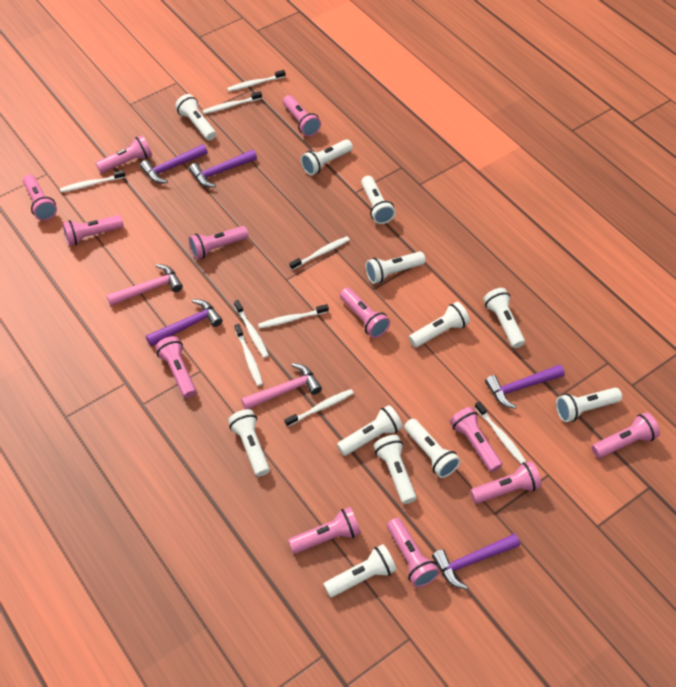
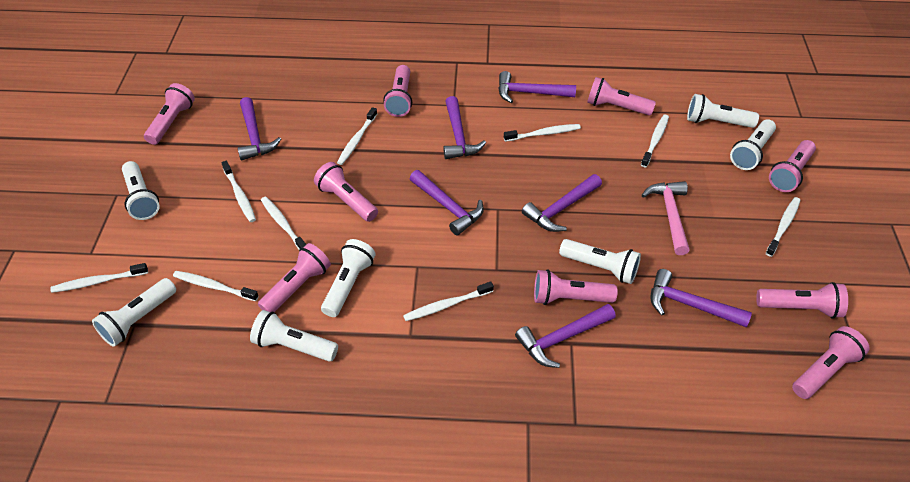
pink flashlight: [23,175,57,221] [63,215,124,246] [96,135,152,173] [155,336,196,398] [189,226,248,259] [283,95,321,136] [288,507,361,554] [340,288,390,338] [387,518,439,588] [450,407,502,472] [470,461,542,504] [592,412,660,458] = 12 -> [144,83,195,145] [258,243,331,312] [314,162,378,222] [383,65,412,117] [534,269,617,305] [587,77,656,115] [756,282,848,318] [769,140,816,192] [792,326,870,399] = 9
pink hammer: [107,264,183,306] [241,363,322,409] = 2 -> [642,181,690,255] = 1
purple hammer: [140,144,208,183] [146,299,223,346] [189,149,257,187] [432,533,520,589] [485,364,565,409] = 5 -> [238,97,281,160] [410,170,484,236] [444,96,486,159] [498,71,576,103] [515,304,616,368] [522,174,602,232] [650,269,752,327] = 7
white flashlight: [175,94,216,141] [228,409,270,476] [301,139,353,175] [324,544,397,597] [337,405,403,456] [361,176,395,224] [365,251,426,284] [374,435,416,504] [404,419,460,478] [409,302,470,348] [483,288,525,348] [556,388,622,422] = 12 -> [92,278,176,347] [122,161,160,220] [250,310,338,362] [321,239,375,317] [559,239,641,284] [687,94,759,128] [730,119,776,170] = 7

